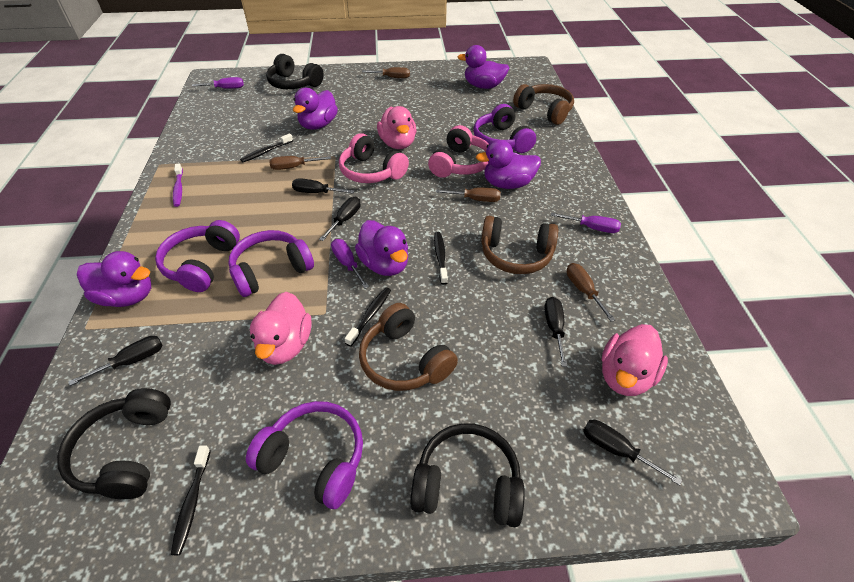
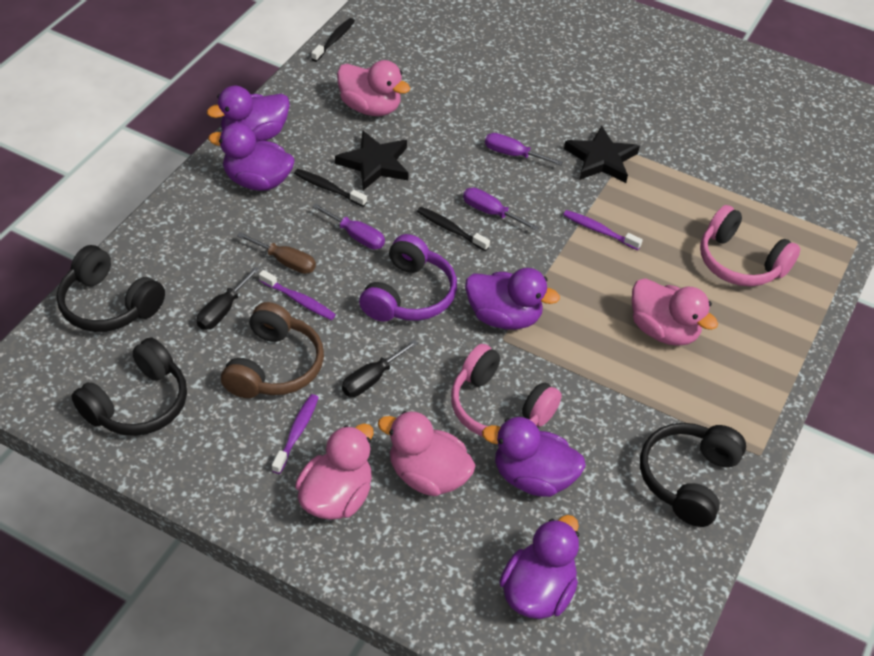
black screwdriver: [68,336,163,386] [292,178,355,193] [319,197,361,241] [544,297,567,367] [583,420,682,485] = 5 -> [197,267,260,330] [342,340,418,397] = 2
black star: none = 0 -> [335,130,409,190] [564,125,640,183] = 2
black toothbrush: [171,446,211,555] [240,133,293,162] [345,287,391,346] [434,232,448,285] = 4 -> [294,169,367,207] [311,18,355,62] [417,207,490,251] = 3
brown headphones: [359,303,458,391] [481,216,558,274] [513,84,574,125] = 3 -> [221,302,324,398] = 1
brown screwdriver: [269,156,331,170] [362,67,410,78] [436,188,501,202] [567,263,615,322] = 4 -> [237,232,316,274] = 1
pink duck: [250,292,312,365] [377,106,416,149] [602,324,668,396] = 3 -> [295,424,374,520] [337,60,410,116] [378,411,476,496] [632,278,718,346] = 4
purple headphones: [155,220,240,292] [228,230,314,297] [246,401,363,509] [474,104,536,153] = 4 -> [359,234,457,322] = 1
purple toothbrush: [173,163,183,207] = 1 -> [259,270,336,320] [272,394,319,474] [563,210,643,250] = 3

